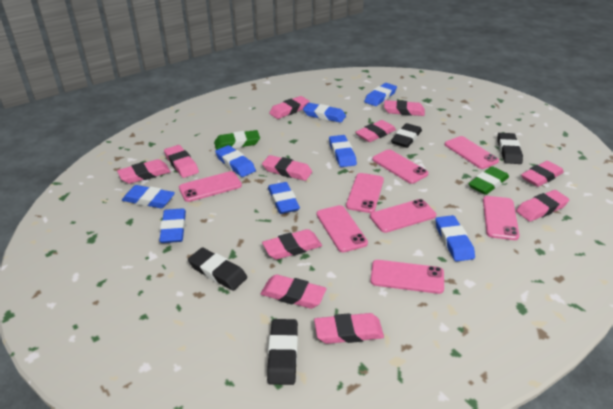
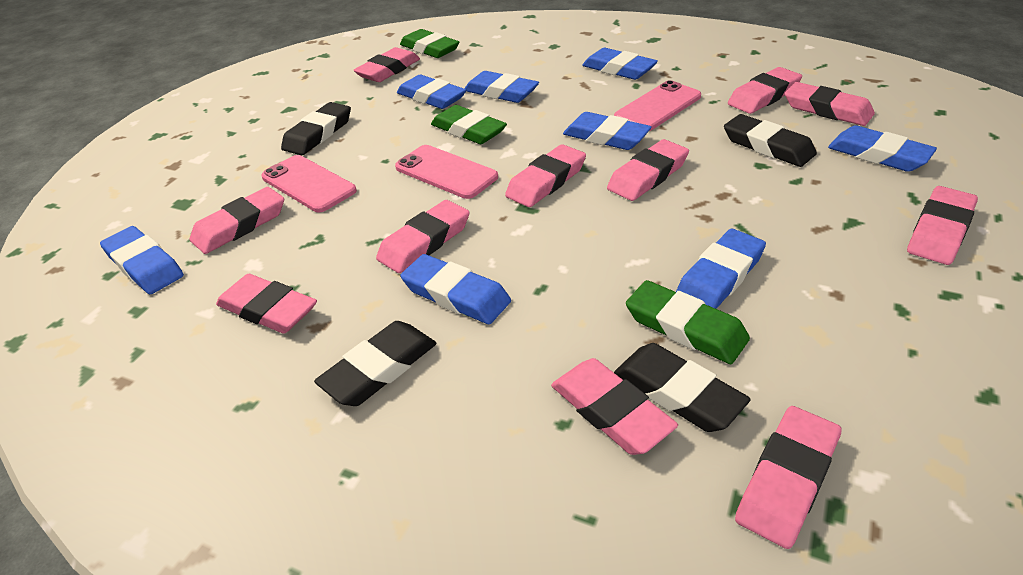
green eraser: [214,130,260,150] [468,166,509,195] = 2 -> [400,29,459,58] [431,105,507,144] [626,280,750,364] = 3
pink phone: [179,171,242,202] [317,205,368,252] [346,173,384,213] [370,199,436,233] [370,260,444,294] [372,149,429,184] [445,136,499,169] [483,196,520,240] = 8 -> [261,155,357,212] [395,145,498,199] [614,80,701,131] = 3

